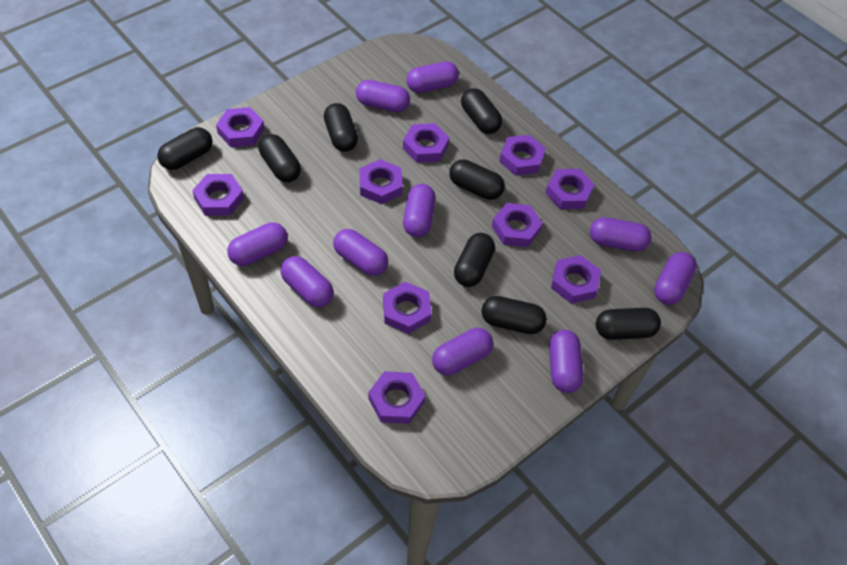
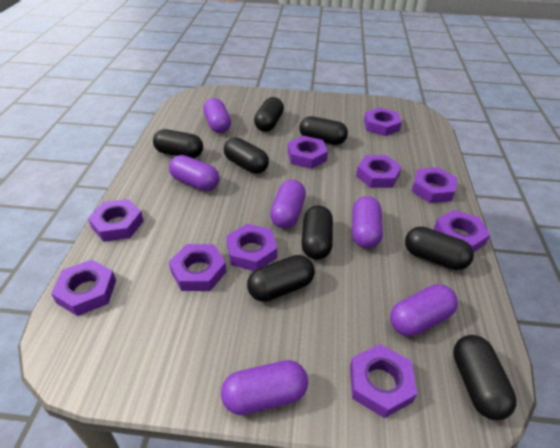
purple capsule: [227,222,287,266] [280,256,334,307] [333,229,388,276] [356,80,410,112] [403,184,436,237] [406,61,459,93] [432,328,493,375] [549,330,584,393] [590,217,652,252] [654,252,697,305] = 10 -> [169,155,219,191] [203,98,231,133] [221,360,308,415] [270,180,306,228] [352,196,383,248] [390,284,458,337] = 6

